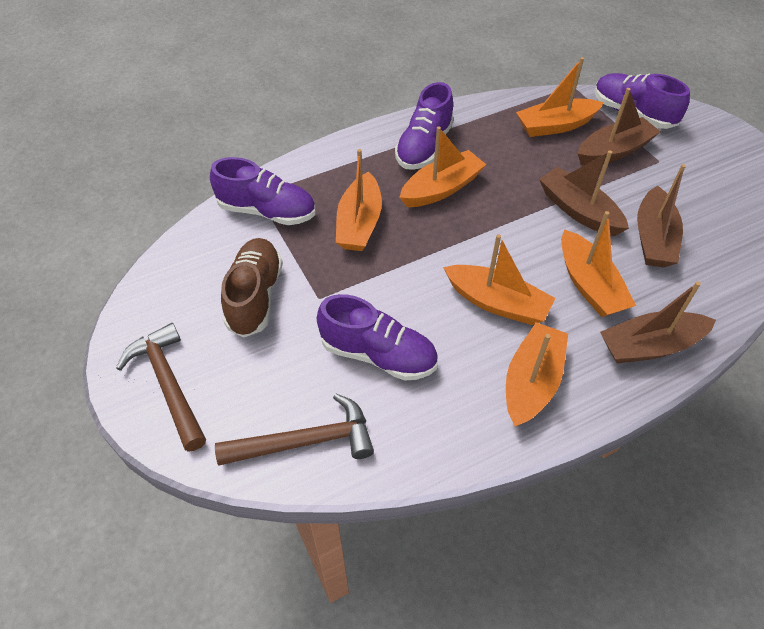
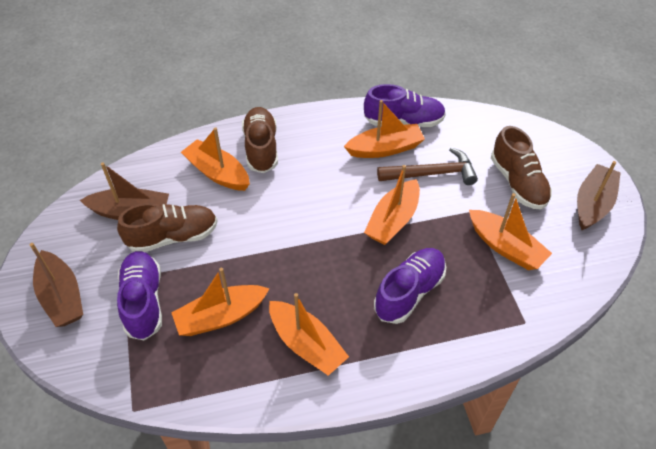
brown boat: [539,150,629,236] [578,88,661,165] [600,281,716,364] [637,164,686,267] = 4 -> [30,243,83,327] [80,163,169,220] [577,161,621,230] = 3
brown hammer: [116,323,206,452] [215,393,374,465] = 2 -> [377,148,478,185] = 1
brown shoe: [221,238,283,338] = 1 -> [117,203,217,252] [242,107,278,173] [491,126,552,210] = 3
purple shoe: [210,157,316,225] [317,294,438,381] [395,82,454,170] [594,73,690,129] = 4 -> [117,251,162,341] [364,84,446,127] [374,248,446,324] = 3

